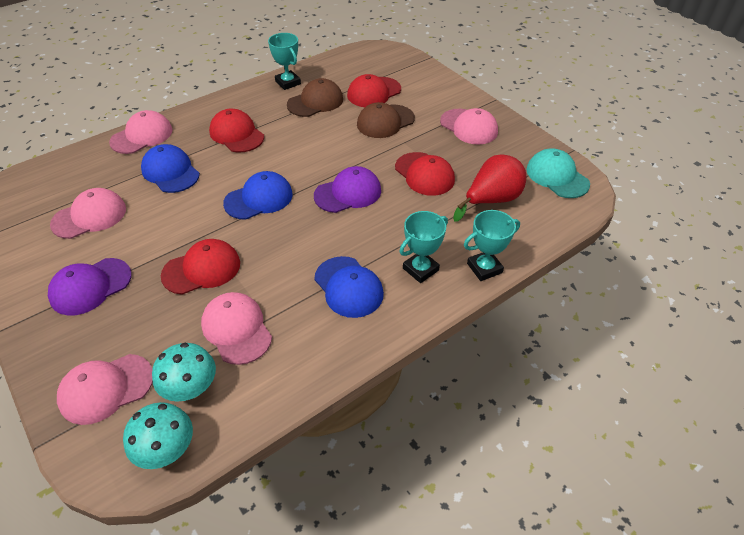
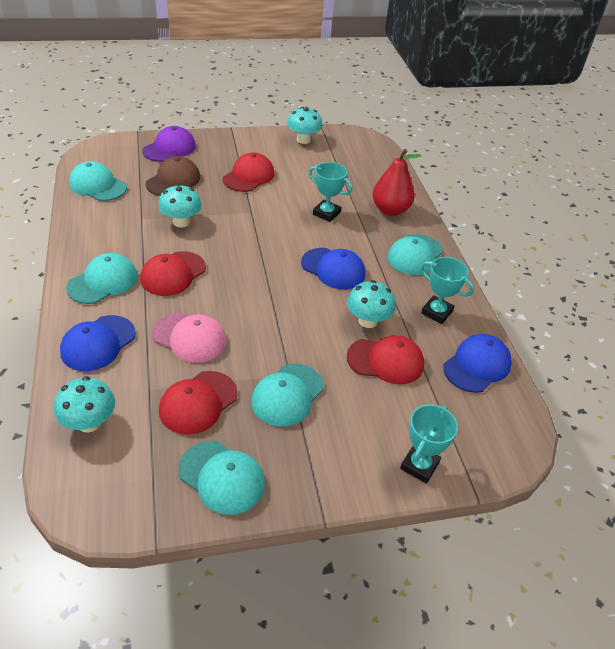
brown cap: [287,78,343,117] [357,102,415,138] = 2 -> [145,156,200,196] = 1
pink cap: [50,188,126,239] [57,354,153,425] [109,110,173,154] [201,292,272,365] [440,108,498,145] = 5 -> [152,313,226,363] = 1
purple cap: [48,258,132,315] [314,166,381,213] = 2 -> [142,126,196,162] = 1
turquoise cap: [527,148,590,198] = 1 -> [66,253,138,304] [69,161,127,201] [178,441,265,515] [251,364,324,427] [387,234,443,275] = 5
turquoise mushroom: [123,402,193,469] [152,343,216,402] = 2 -> [54,376,115,432] [158,184,202,227] [287,107,323,144] [347,280,396,328] = 4

